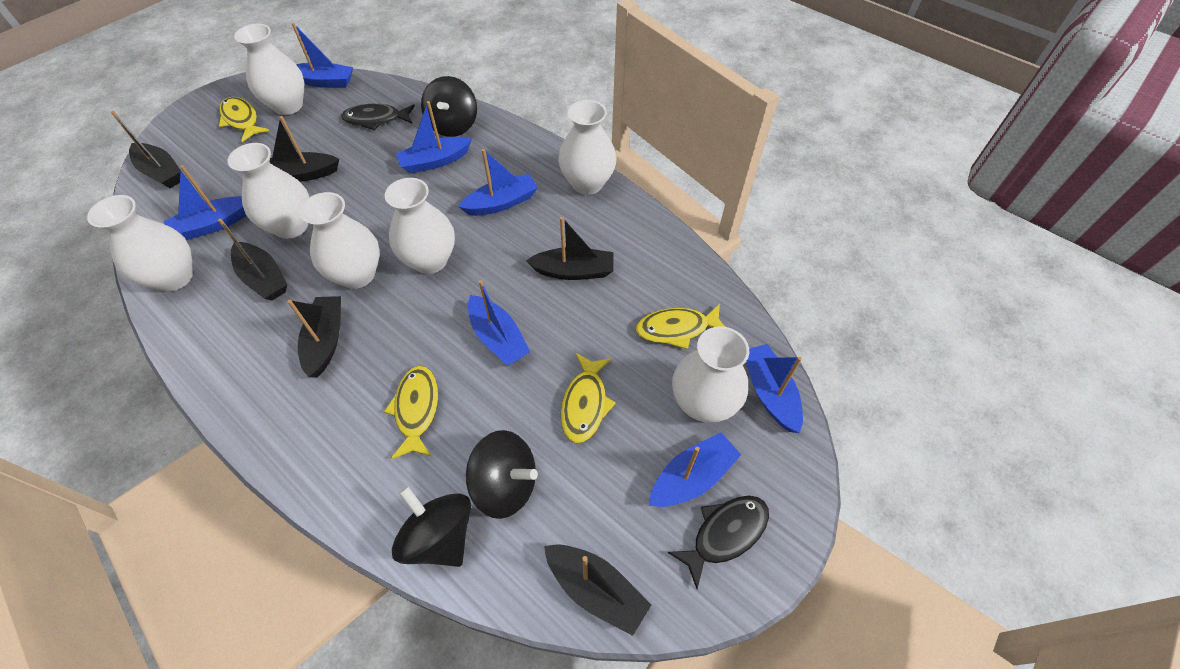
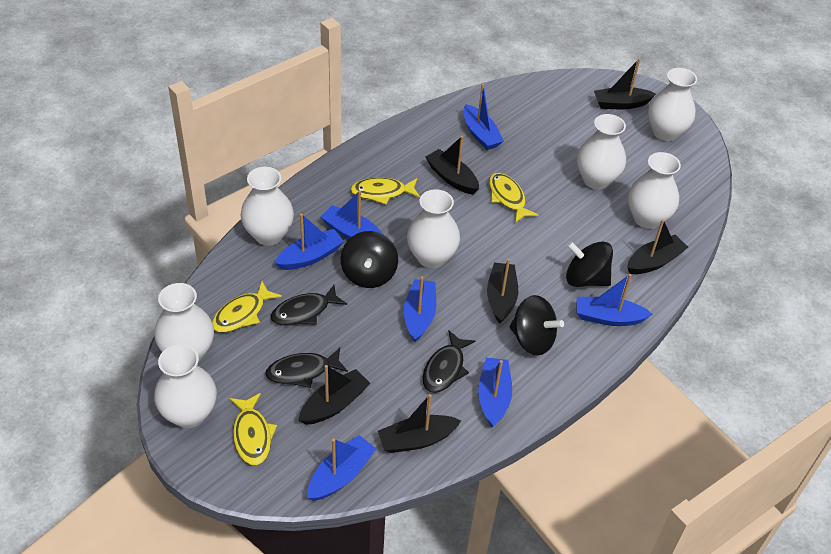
black fish: [341,104,415,130] [668,495,769,589] = 2 -> [265,347,348,388] [271,285,347,325] [423,330,476,393] = 3

